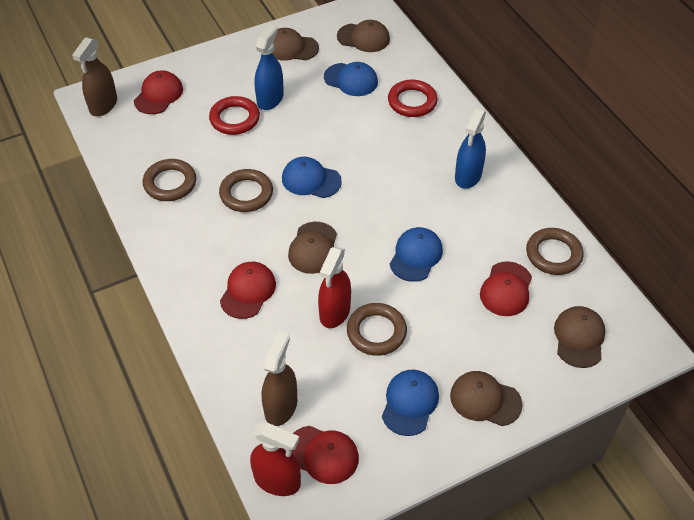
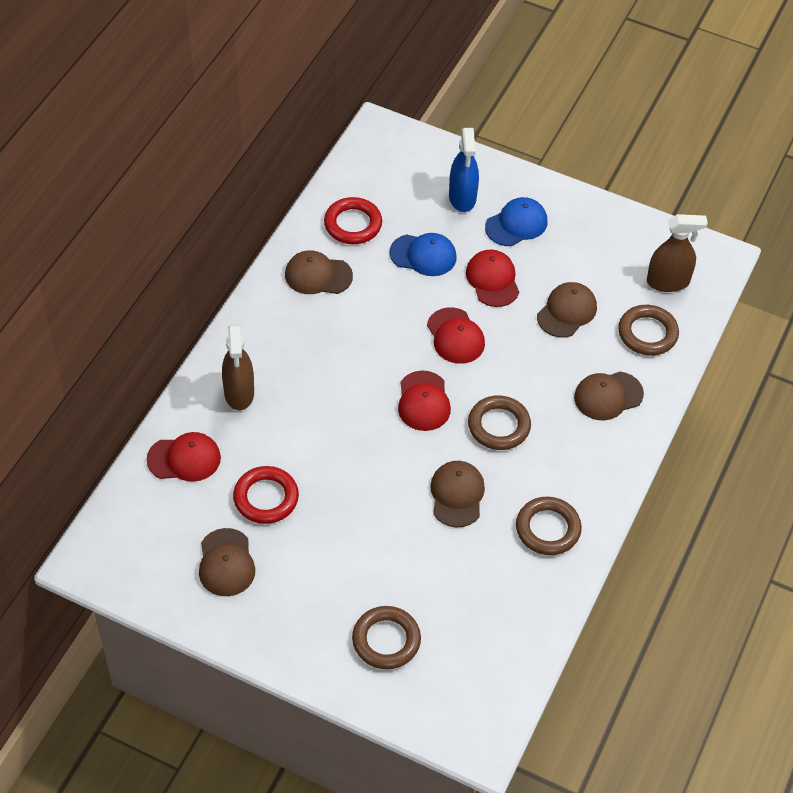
blue cap: [282,157,342,198] [324,62,378,96] [382,370,439,436] [390,227,443,282] = 4 -> [390,233,457,276] [485,197,547,246] = 2
blue spray bottle: [254,24,284,110] [455,109,486,189] = 2 -> [449,128,479,212] = 1
red spray bottle: [250,422,301,496] [318,246,351,328] = 2 -> none = 0

